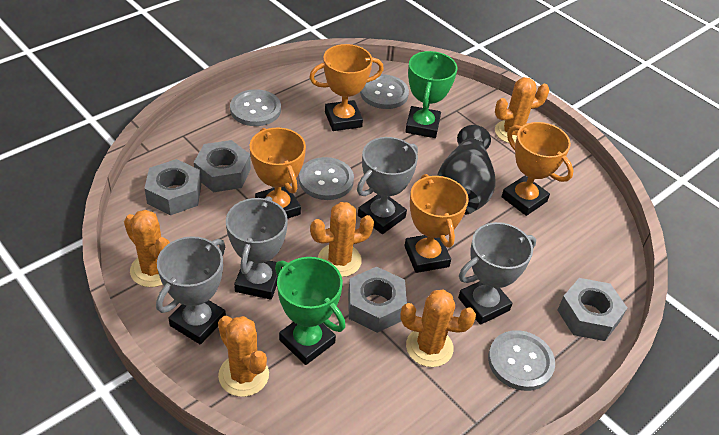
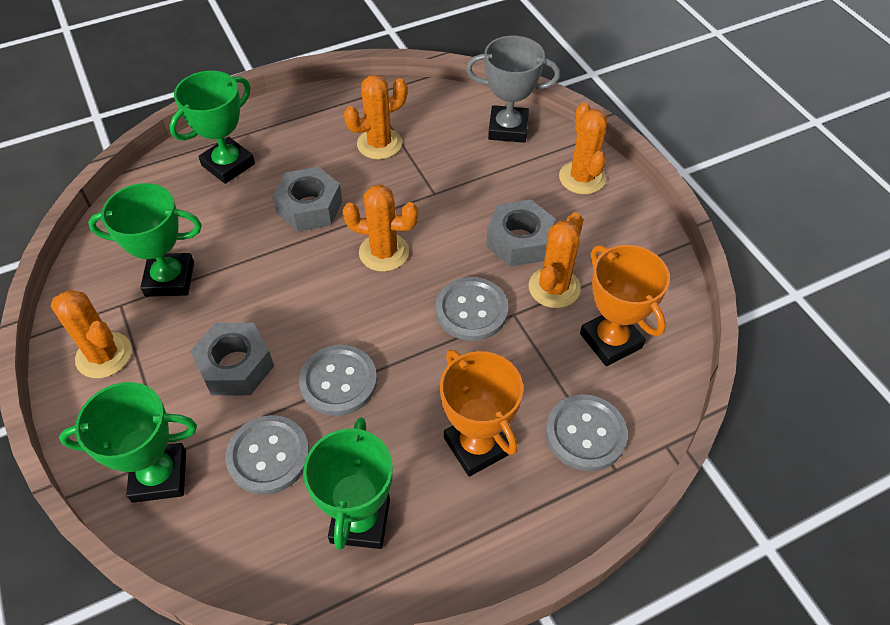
black vase: [437,125,496,215] = 1 -> none = 0
green trophy: [275,257,345,365] [405,51,457,138] = 2 -> [59,382,197,503] [88,183,202,297] [170,71,255,184] [303,417,393,550] = 4
grey nut: [144,159,201,215] [194,140,251,192] [348,267,407,333] [557,278,627,341] = 4 -> [190,323,274,396] [272,167,342,232] [486,199,555,267] = 3
grey trophy: [156,236,226,345] [226,196,288,300] [357,137,418,234] [458,222,536,325] = 4 -> [466,36,560,143] = 1
orange trophy: [250,128,306,219] [309,44,384,131] [405,174,469,273] [502,122,574,216] = 4 -> [440,350,523,477] [580,245,670,366] = 2

